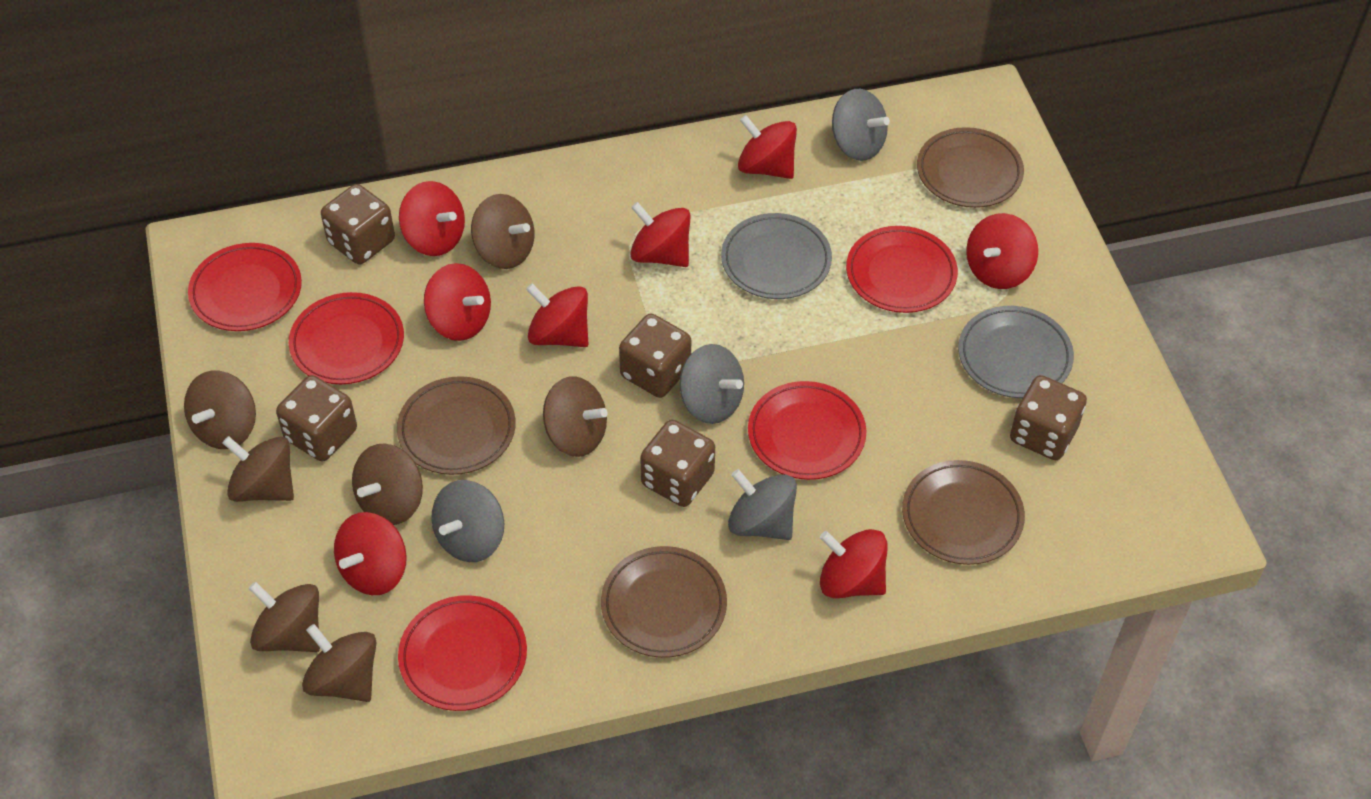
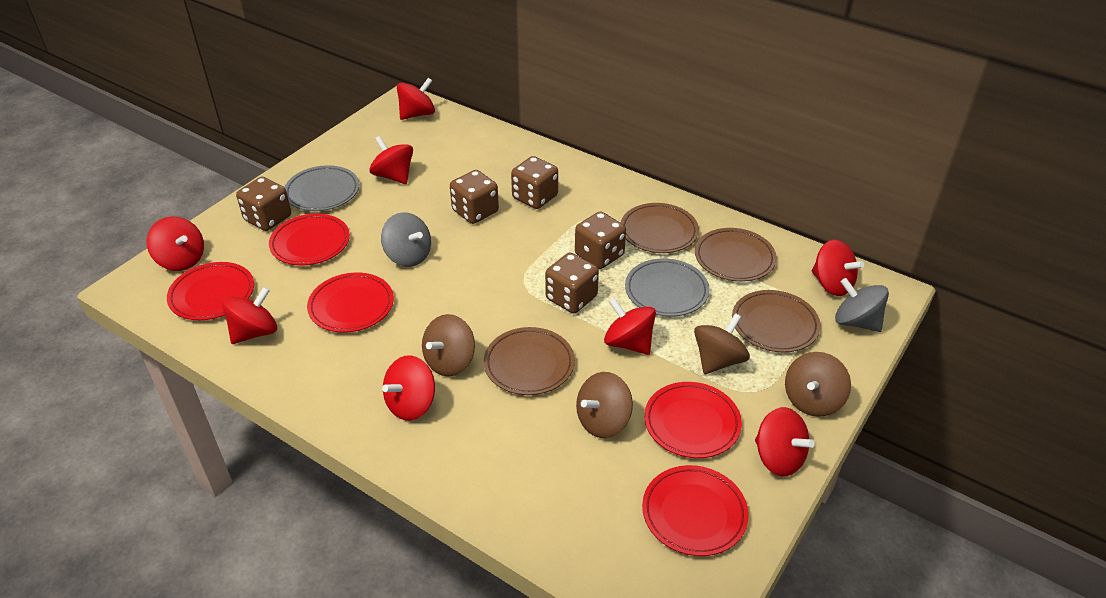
brown spinning top: [184,370,256,449] [222,436,294,502] [248,582,320,652] [302,624,376,702] [352,443,423,525] [471,194,534,269] [543,376,608,457] = 7 -> [422,314,475,376] [576,372,633,438] [694,313,750,374] [785,352,851,417] = 4
grey spinning top: [431,480,504,562] [679,344,744,424] [728,469,797,540] [832,89,890,161] = 4 -> [381,212,431,267] [835,278,889,332] = 2

